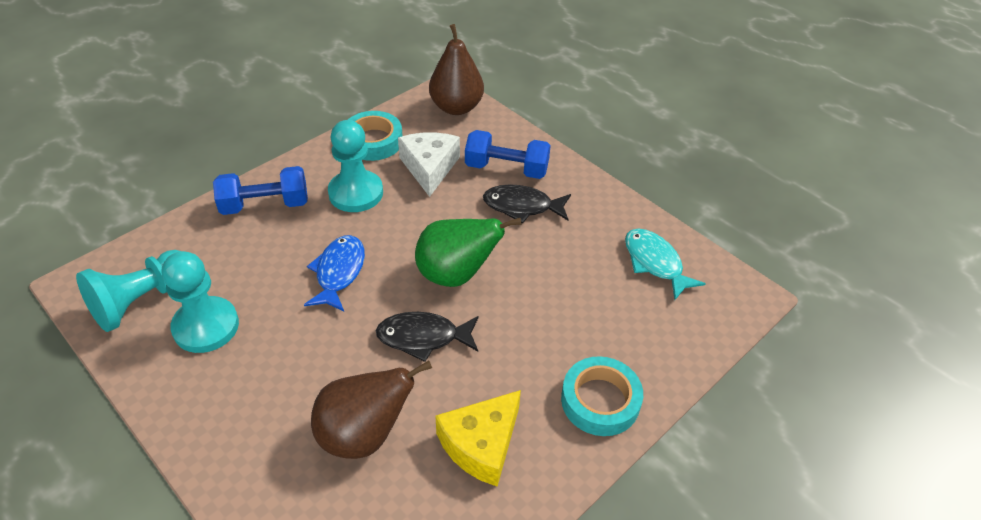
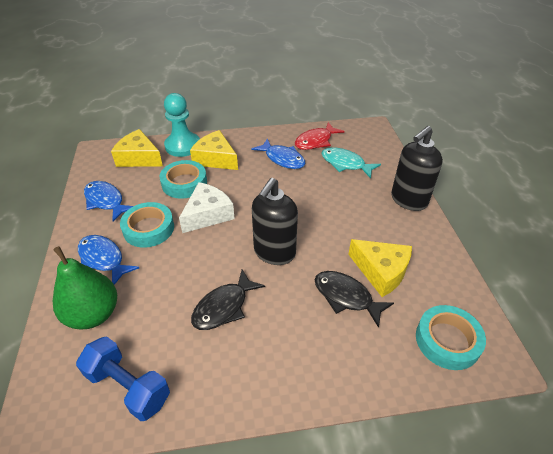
black soap dispenser: none = 0 -> [252,178,298,265] [391,126,443,211] = 2
blue dumbbell: [213,166,308,215] [465,130,551,179] = 2 -> [76,336,170,421] = 1
blue fish: [304,235,365,312] = 1 -> [78,235,139,285] [84,181,133,222] [252,138,305,169] = 3
brown pear: [311,360,432,459] [429,24,484,115] = 2 -> none = 0
red fish: none = 0 -> [295,122,345,150] = 1
turquoise pawn: [76,250,180,332] [162,251,239,353] [328,120,383,212] = 3 -> [164,93,200,157] = 1
turquoise tape: [348,111,403,161] [561,356,643,436] = 2 -> [120,202,174,248] [159,160,207,199] [416,305,486,370] = 3
yellow cheese: [435,390,521,487] = 1 -> [111,129,163,167] [190,130,238,170] [348,239,412,297] = 3

